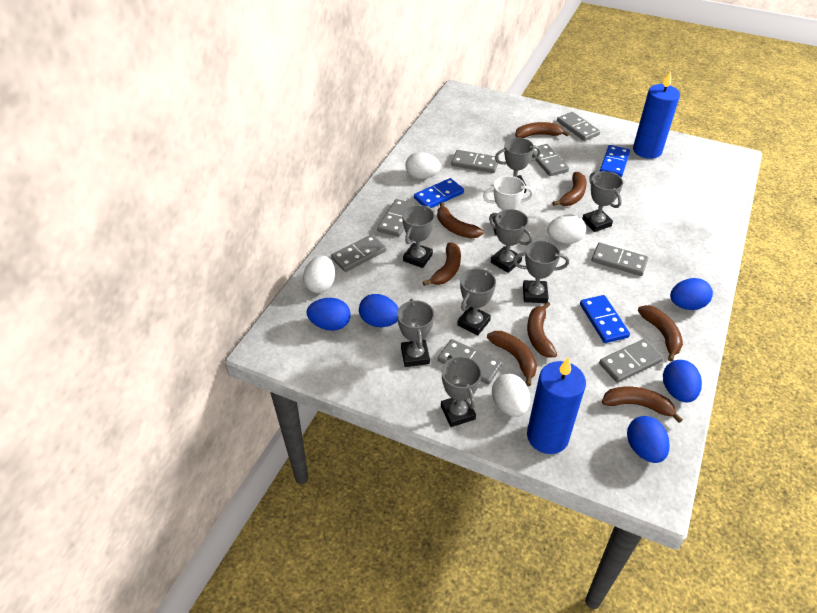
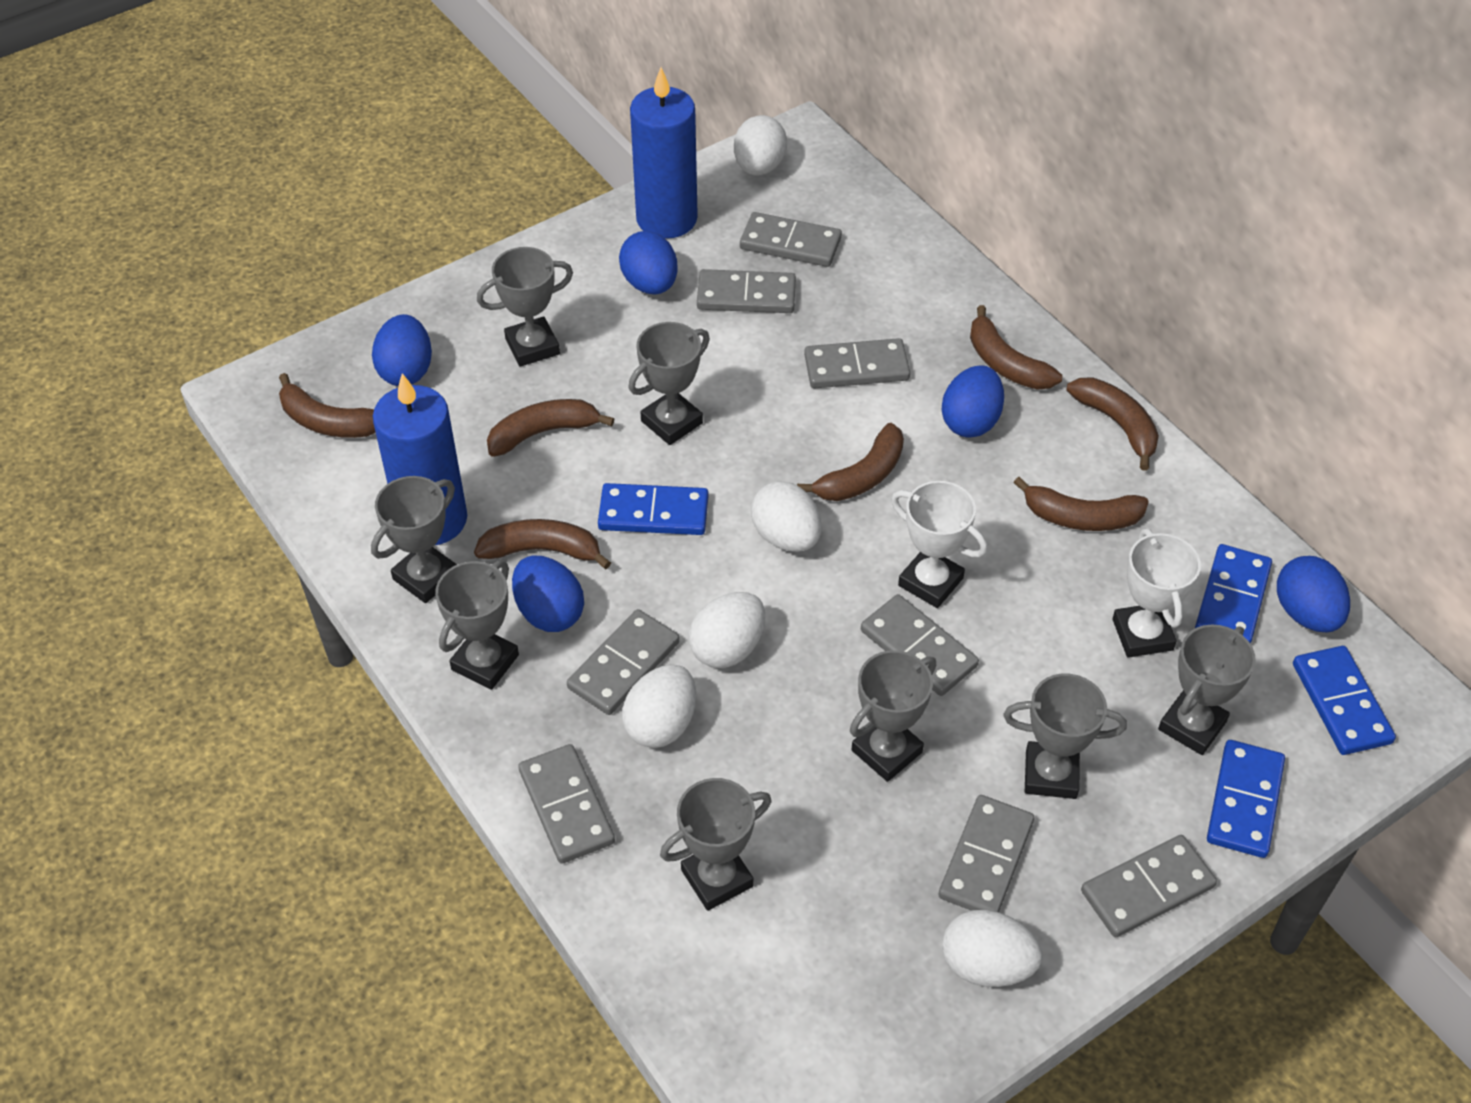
blue domino: [414,178,464,208] [580,295,630,343] [600,145,630,177] = 3 -> [598,483,708,535] [1195,544,1272,644] [1207,740,1285,858] [1293,646,1396,755] = 4
brown banana: [423,242,461,286] [437,202,483,239] [487,331,537,386] [515,122,569,138] [527,302,557,357] [552,172,587,206] [602,387,683,423] [638,305,683,362] = 8 -> [279,373,376,438] [474,519,611,569] [487,399,614,457] [797,423,904,501] [970,305,1062,390] [1013,477,1149,531] [1066,377,1159,471] = 7
white egg: [303,256,335,293] [405,152,441,179] [492,374,530,417] [547,215,586,244] = 4 -> [622,665,696,748] [689,592,765,668] [734,115,787,175] [751,481,822,552] [942,910,1042,987] = 5
white trophy: [483,176,533,235] = 1 -> [891,481,987,608] [1112,529,1201,658] = 2

